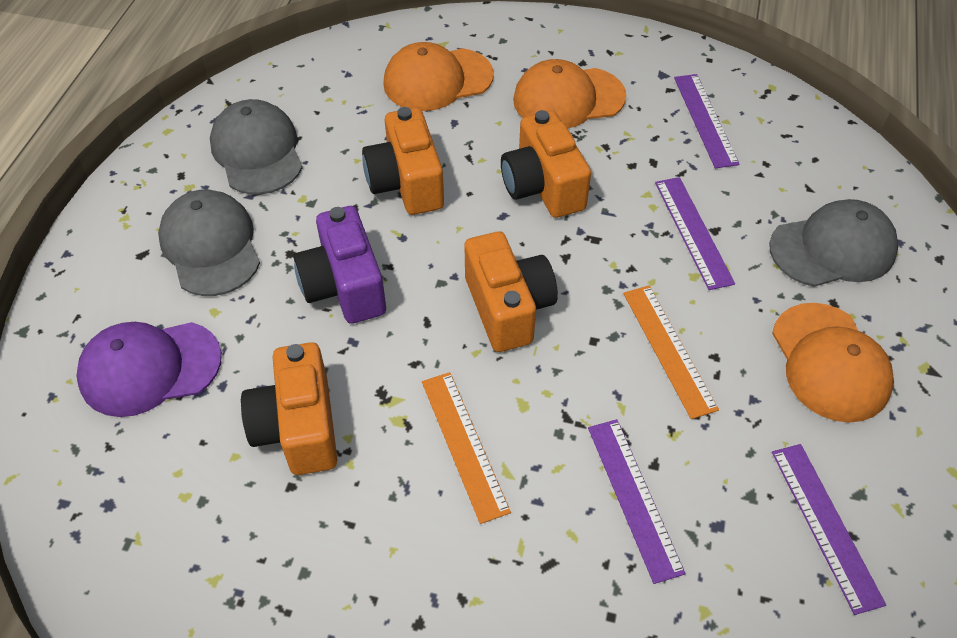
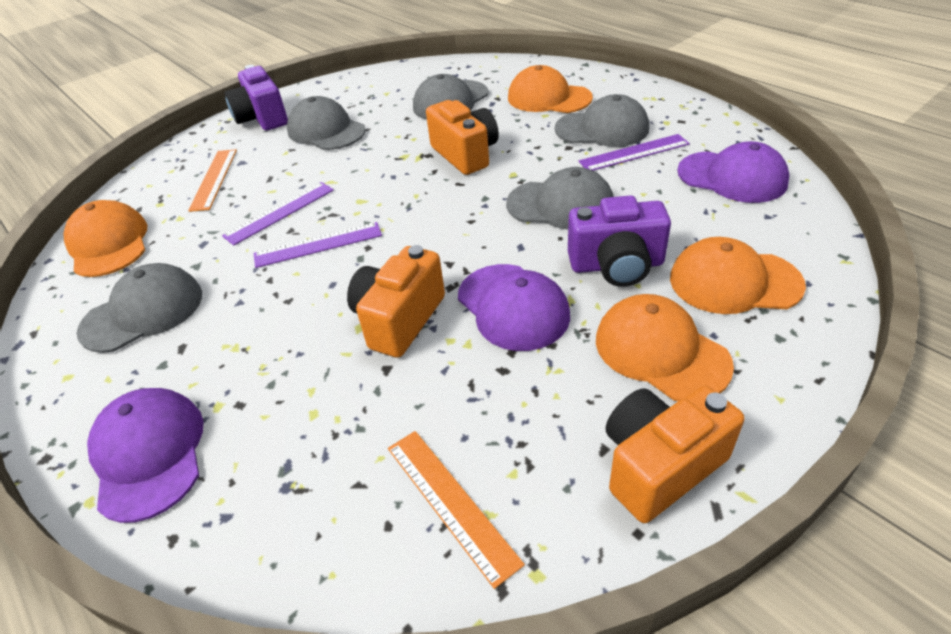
grey cap: [158,190,260,296] [210,99,303,195] [769,199,898,287] = 3 -> [77,263,202,353] [287,96,366,150] [413,74,488,119] [506,167,614,230] [555,94,649,147] = 5
orange camera: [241,342,337,475] [362,107,444,215] [464,231,558,352] [501,110,591,218] = 4 -> [347,245,445,358] [426,100,499,175] [606,386,744,523] = 3
orange cap: [383,42,494,111] [513,59,626,128] [772,303,894,423] = 3 -> [63,200,147,277] [508,65,593,113] [596,294,734,401] [670,237,806,314] = 4
purple camera: [293,206,386,324] = 1 -> [224,65,288,131] [568,195,671,287] = 2
purple cap: [76,322,222,417] = 1 -> [87,388,204,523] [458,264,570,351] [677,141,789,203] = 3
purple ruler: [588,419,686,584] [655,177,735,290] [674,74,740,168] [772,444,886,615] = 4 -> [222,182,334,245] [254,222,382,268] [579,134,690,171] = 3

